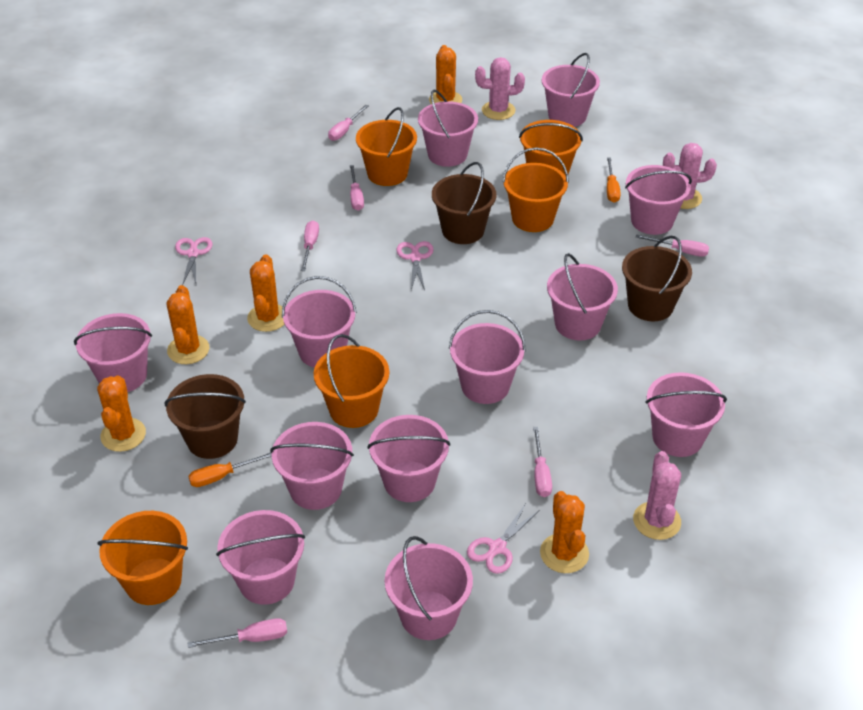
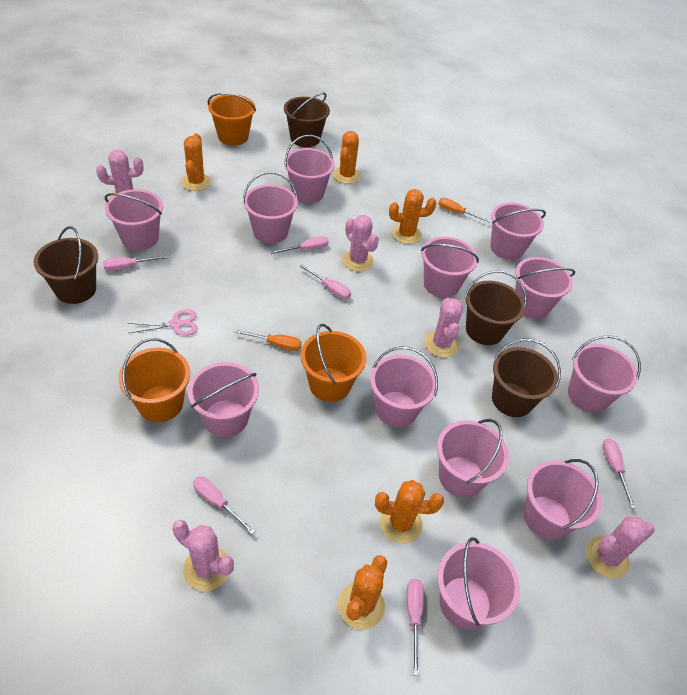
brown bucket: [164,374,246,459] [432,162,496,244] [622,236,692,321] = 3 -> [34,226,98,304] [284,92,330,147] [465,270,527,345] [492,339,561,417] = 4
orange bucket: [98,511,188,605] [314,334,389,428] [356,107,417,186] [502,147,569,232] [519,120,583,176] = 5 -> [118,338,190,422] [208,93,256,145] [300,324,366,402] = 3
pink cactus: [475,57,525,120] [633,451,681,540] [663,143,717,209] = 3 -> [96,150,143,198] [172,520,234,591] [342,215,379,272] [424,298,463,358] [586,516,655,578] = 5
pink scissors: [175,237,212,285] [396,241,434,290] [467,505,539,574] = 3 -> [128,309,198,336] = 1

